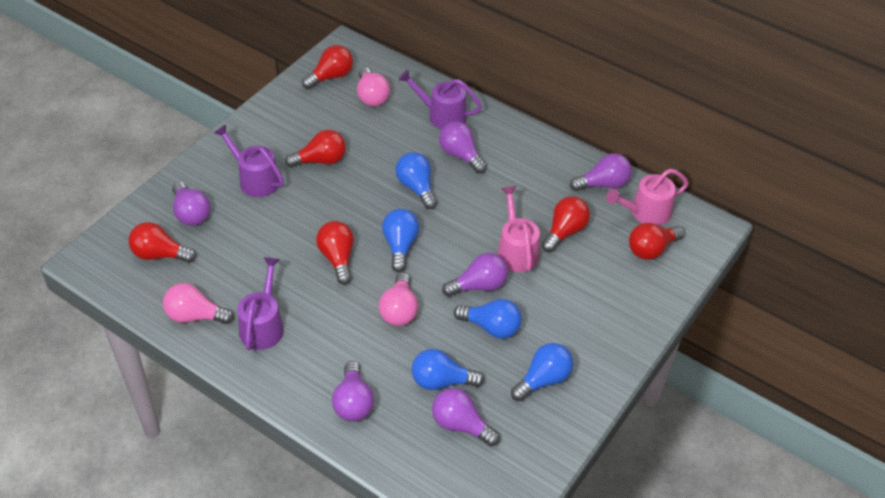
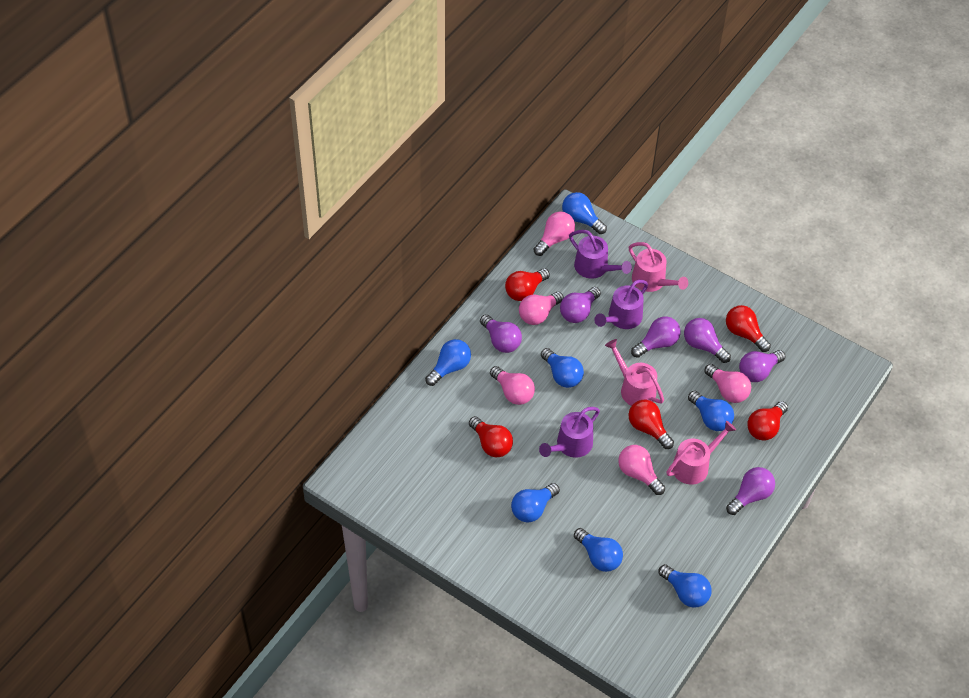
blue light bulb: [382,209,419,272] [395,152,437,209] [412,349,484,390] [454,299,522,339] [511,343,573,401] = 5 -> [425,339,471,386] [511,483,560,522] [541,348,584,388] [562,192,607,234] [574,528,623,572] [659,564,711,608] [688,391,734,431] = 7
pink light bulb: [163,283,234,324] [357,68,390,106] [379,272,418,326] = 3 -> [490,366,535,405] [519,292,564,325] [533,212,575,256] [618,445,665,495] [704,364,751,403] = 5
pink watering can: [497,186,540,272] [606,169,688,226] = 2 -> [605,339,664,406] [629,242,688,292] [666,421,736,485] = 3
red light bulb: [128,222,196,263] [285,130,346,168] [302,45,353,89] [316,221,354,285] [542,196,590,252] [629,223,685,260] = 6 -> [469,416,513,457] [505,268,550,301] [628,400,674,449] [726,305,771,352] [747,401,788,441] = 5

